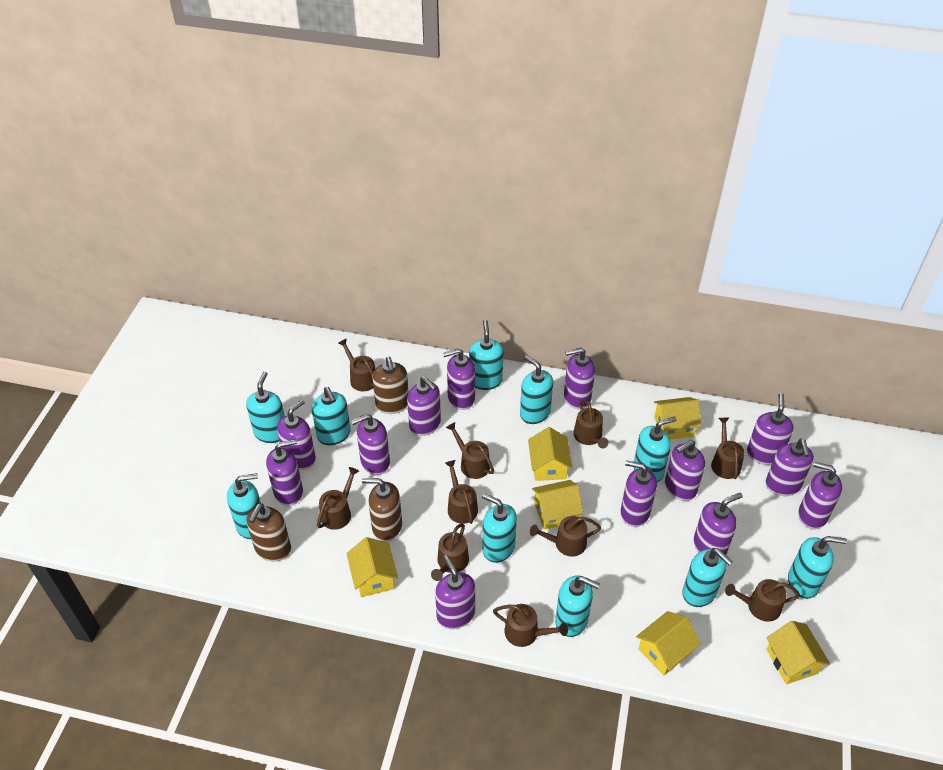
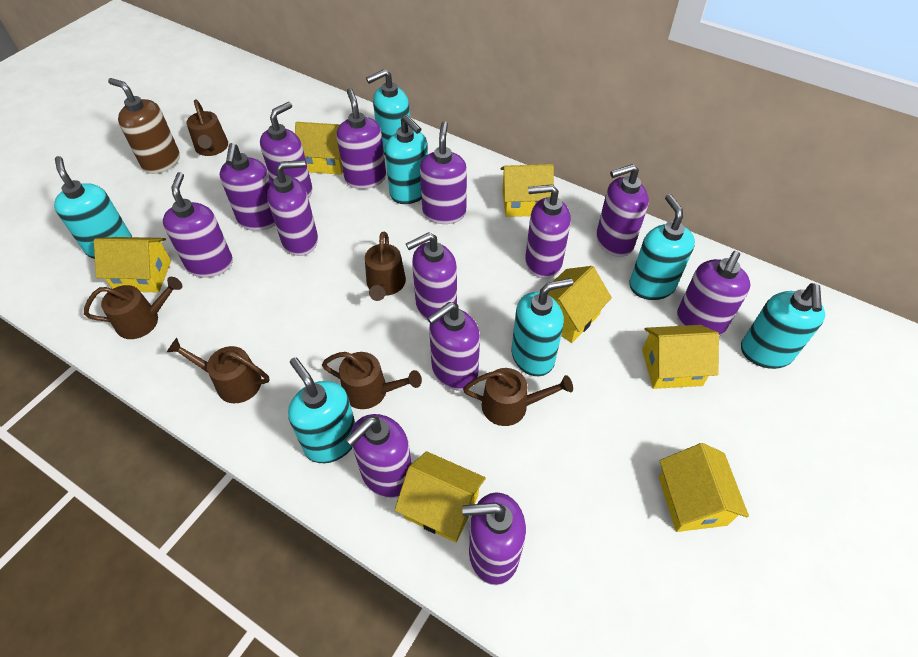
brown soap dispenser: [247,503,291,561] [362,478,402,542] [372,357,409,414] = 3 -> [108,78,180,174] = 1
brown watering can: [317,467,359,530] [338,338,375,391] [431,524,469,581] [445,460,478,524] [446,422,494,479] [493,604,568,647] [530,516,601,557] [573,400,609,448] [711,418,745,479] [725,579,800,622] = 10 -> [84,277,182,339] [167,338,270,403] [186,99,228,156] [322,352,422,409] [365,232,406,301] [463,368,573,426] = 6
turquoise soap dispenser: [227,473,261,539] [246,372,285,443] [312,387,351,445] [469,320,504,390] [482,493,517,563] [520,355,553,424] [555,575,600,637] [634,416,677,482] [682,548,733,607] [788,536,847,599] = 10 -> [54,156,132,259] [288,357,355,463] [366,69,410,155] [385,115,428,204] [511,278,573,376] [629,194,695,300] [741,283,825,369] = 7
yellow house: [347,537,398,597] [528,427,572,481] [532,480,583,530] [636,611,701,675] [654,397,701,439] [766,621,830,684] = 6 -> [94,237,171,292] [295,122,343,175] [395,451,486,542] [500,164,554,217] [548,266,612,343] [642,325,719,389] [659,443,749,532] = 7

